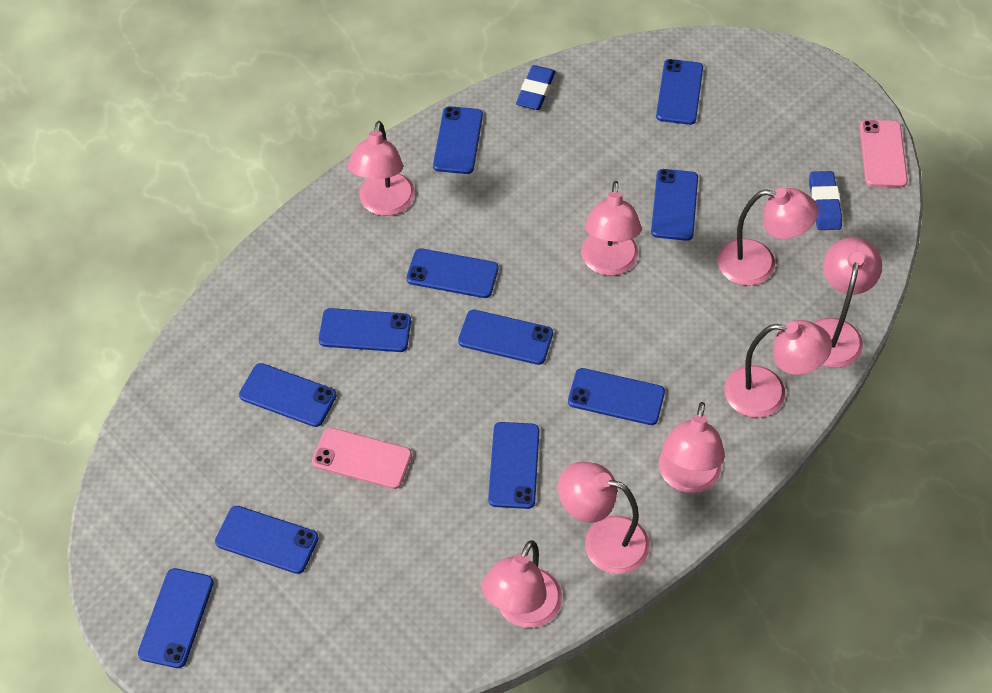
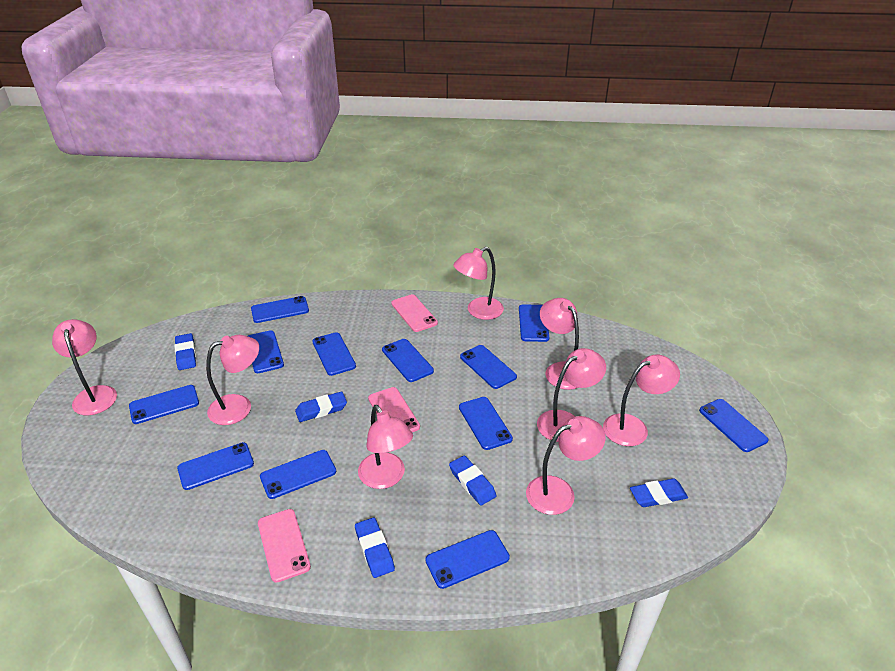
blue eraser: [516,65,555,110] [809,171,842,230] = 2 -> [174,333,196,370] [295,392,347,422] [355,518,395,578] [449,455,496,505] [630,478,688,507] = 5
blue phone: [138,568,214,668] [215,506,319,574] [239,363,337,427] [319,308,411,352] [407,248,498,298] [433,106,483,174] [458,310,553,365] [488,422,539,509] [568,368,665,425] [651,169,698,241] [656,59,703,125] = 11 -> [129,385,199,424] [177,442,254,490] [248,330,284,373] [251,296,309,323] [260,450,336,499] [312,332,356,376] [382,339,434,382] [425,530,510,589] [459,397,513,450] [460,345,517,389] [519,304,549,342] [699,399,769,452] = 12
pink phone: [312,428,412,489] [860,120,908,187] = 2 -> [258,509,311,583] [368,387,420,432] [391,294,438,332] = 3

